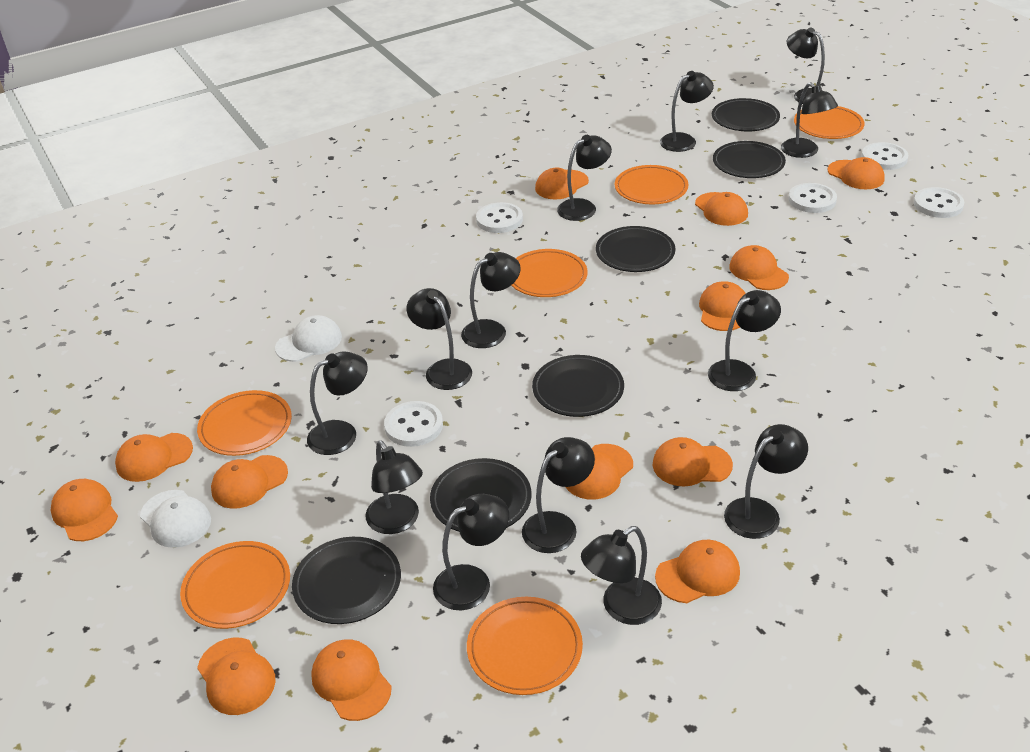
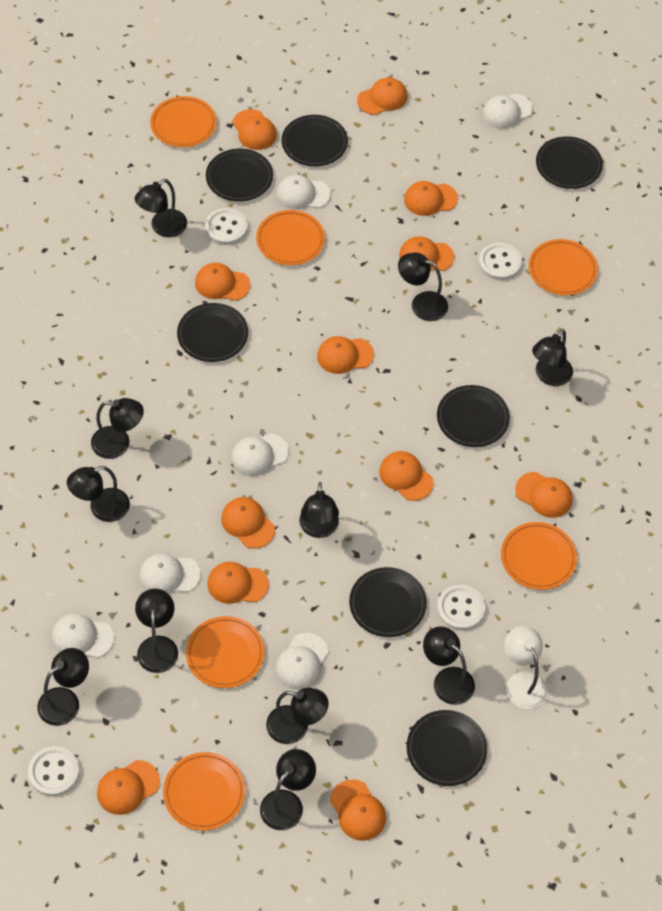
black lamp: [307,351,368,455] [365,440,423,534] [407,288,472,390] [433,494,509,610] [461,252,521,348] [522,437,595,553] [557,135,612,221] [581,526,662,625] [660,71,714,152] [708,290,781,391] [724,424,808,539] [781,82,838,158] [787,27,825,104] = 13 -> [37,648,89,726] [67,466,130,522] [91,398,144,459] [135,179,187,237] [135,589,178,673] [260,749,316,830] [266,688,329,744] [299,482,339,538] [398,253,448,321] [423,626,475,705] [532,329,573,386] = 11
black plate: [292,537,401,624] [430,458,531,532] [532,355,624,417] [596,226,676,272] [712,98,780,131] [713,141,786,178] = 6 -> [177,303,248,362] [206,148,273,202] [281,115,348,166] [349,567,427,637] [407,710,487,786] [437,385,510,447] [536,136,603,189] = 7
orange cap: [51,479,118,541] [115,433,193,482] [197,637,276,715] [211,455,288,509] [311,639,392,721] [535,167,589,200] [566,444,633,500] [653,437,733,486] [655,540,740,603] [695,192,748,226] [699,281,746,331] [729,245,789,290] [828,157,885,189] = 13 -> [97,760,160,815] [195,263,250,301] [207,562,269,604] [221,497,275,549] [232,109,277,150] [317,336,374,374] [330,779,386,841] [357,77,407,115] [379,451,434,501] [399,236,454,271] [404,181,458,216] [515,472,573,518] = 12
white button: [384,401,443,447] [476,202,523,233] [789,183,837,213] [861,142,908,170] [914,187,964,218] = 5 -> [28,746,80,796] [205,208,248,245] [437,585,485,630] [479,243,522,280] = 4
white cap: [140,490,211,548] [275,315,342,362] = 2 -> [52,614,114,658] [139,553,201,594] [231,433,289,476] [276,633,328,690] [277,175,331,210] [483,94,533,129] = 6
white lamp: none = 0 -> [504,626,548,709] = 1

